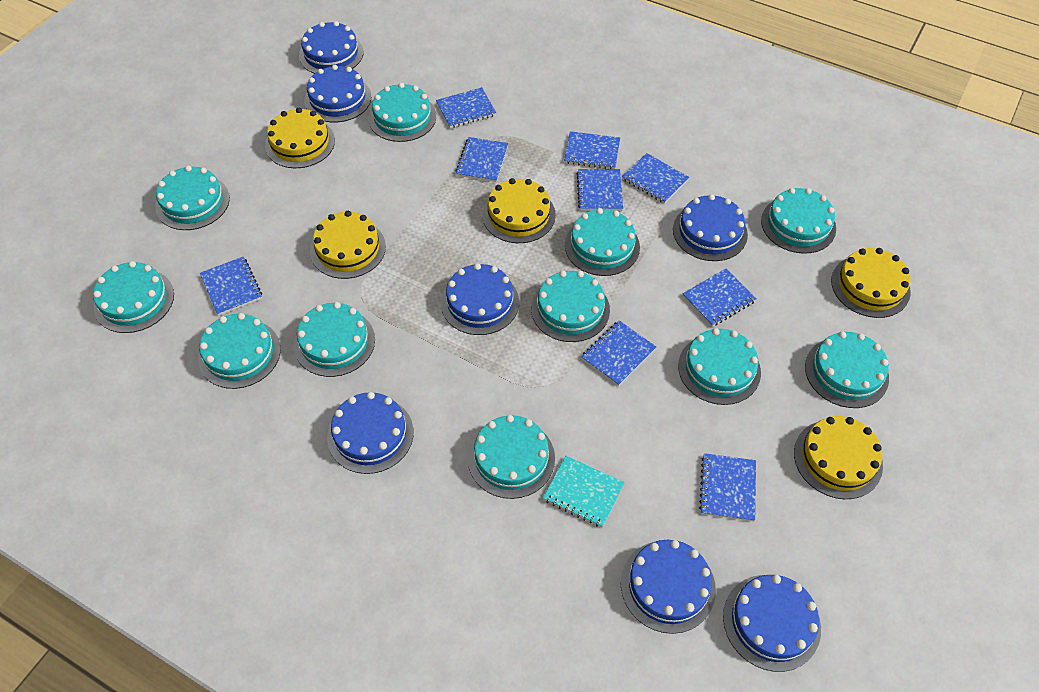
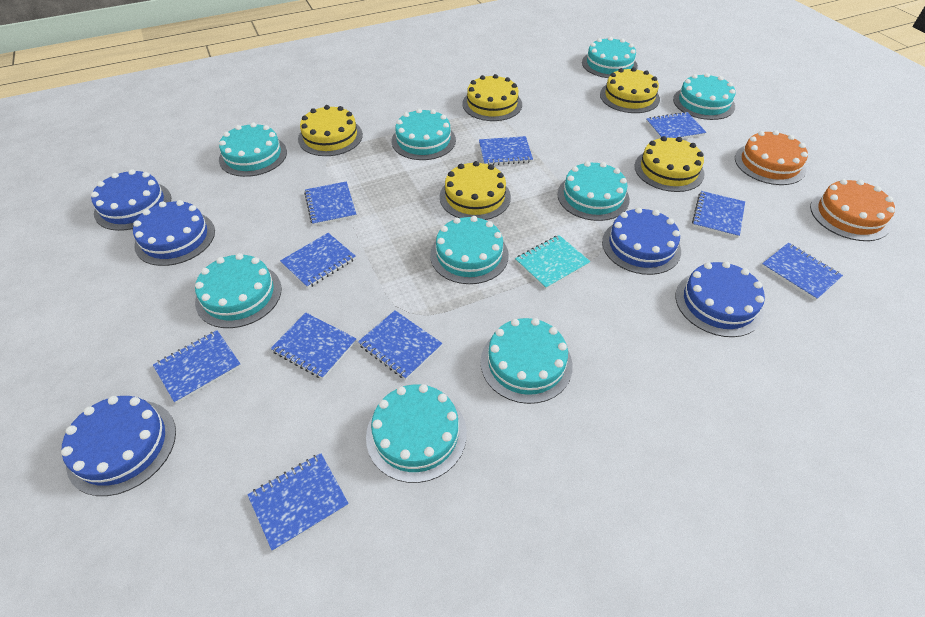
blue cake: [299,21,364,74] [304,65,371,122] [327,392,414,474] [441,263,519,335] [621,540,716,634] [673,194,748,261] [723,575,821,672] = 7 -> [61,396,176,496] [91,169,171,231] [133,200,215,266] [602,207,681,275] [675,261,765,337] = 5
blue notebook: [200,257,262,316] [436,87,496,128] [456,137,508,182] [564,131,620,169] [576,169,623,211] [581,320,656,386] [622,153,689,204] [682,268,757,327] [699,453,756,521] = 9 -> [153,330,241,404] [248,453,349,551] [270,313,356,379] [280,233,356,288] [304,181,356,226] [358,310,442,380] [479,136,533,165] [646,112,706,139] [692,191,745,238] [761,243,843,301] = 10
orange cake: none = 0 -> [735,130,808,185] [810,179,895,241] = 2
turquoise cake: [93,261,174,333] [156,166,230,230] [198,313,281,389] [294,302,375,377] [369,83,436,142] [468,415,555,499] [531,271,610,342] [565,208,640,276] [678,328,761,405] [761,188,836,254] [805,331,889,408] = 11 -> [195,253,282,328] [219,122,287,177] [366,384,467,483] [392,108,456,160] [430,216,509,284] [480,318,573,404] [557,161,630,221] [582,37,638,78] [673,73,735,120] = 9

